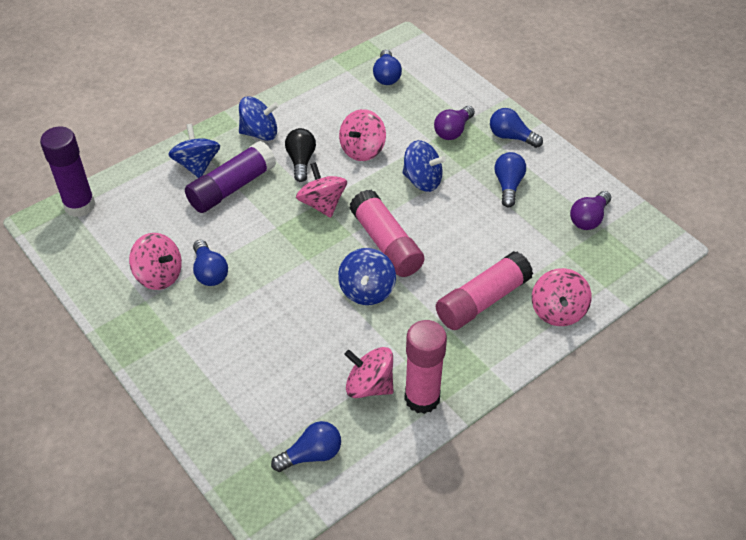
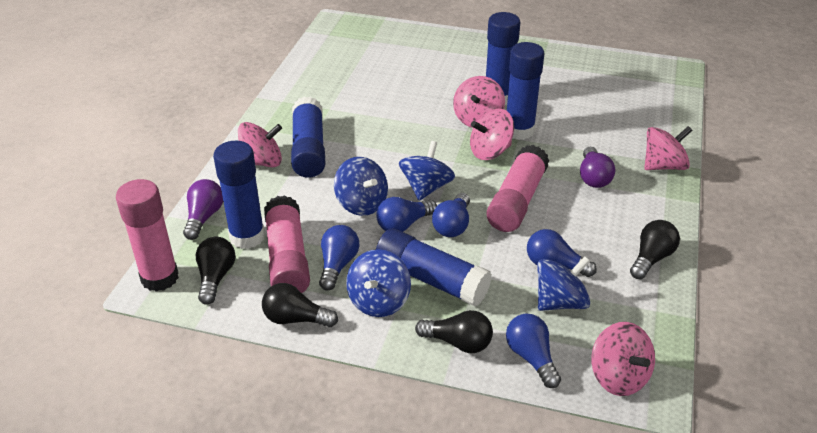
black light bulb: [285,128,316,182] = 1 -> [196,237,235,305] [262,283,338,327] [415,310,493,353] [630,220,680,279] = 4
blue glue stick: none = 0 -> [213,141,265,249] [291,97,326,178] [376,228,492,306] [486,12,520,105] [507,42,544,140] = 5
purple glue stick: [40,126,96,217] [185,141,276,213] = 2 -> none = 0

